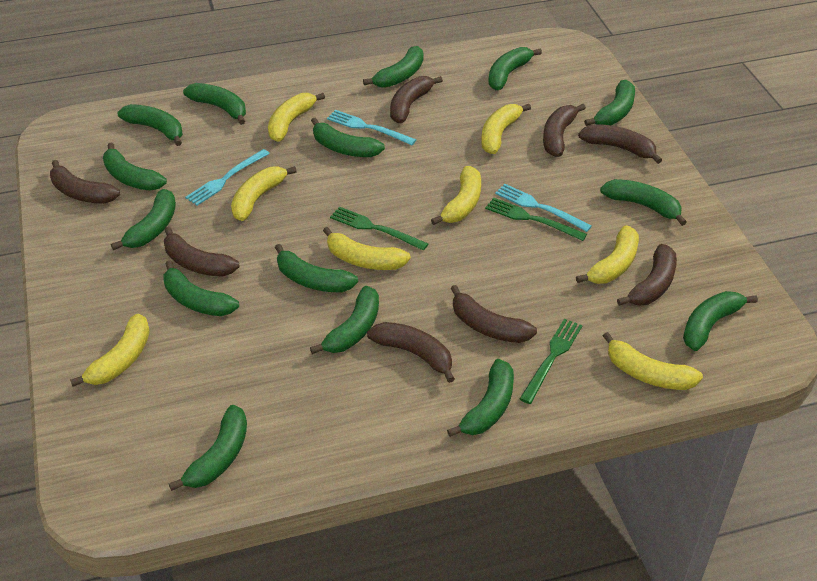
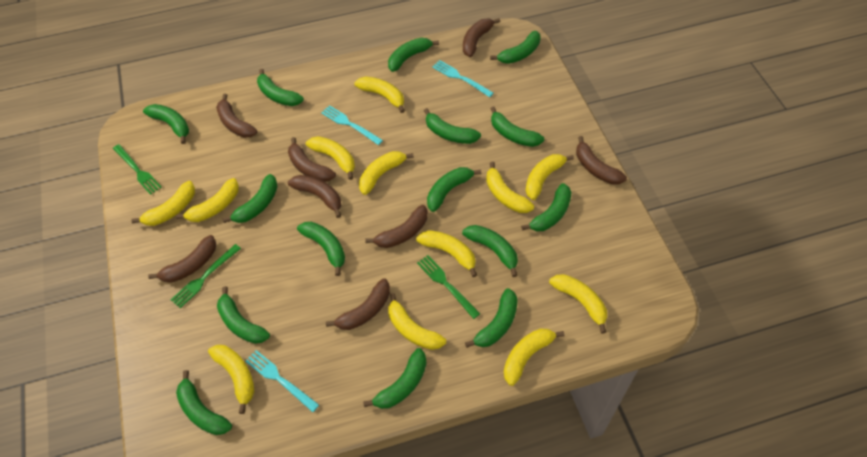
yellow banana: [70,314,150,387] [231,166,297,221] [268,93,325,142] [323,227,411,270] [431,166,481,225] [481,104,531,154] [576,225,639,284] [603,332,703,390] = 8 -> [131,181,195,226] [176,178,239,222] [208,345,254,414] [306,136,355,180] [354,76,405,113] [359,151,414,195] [388,293,446,350] [416,230,477,277] [486,162,534,213] [504,329,564,386] [526,154,574,200] [549,274,607,334] = 12

